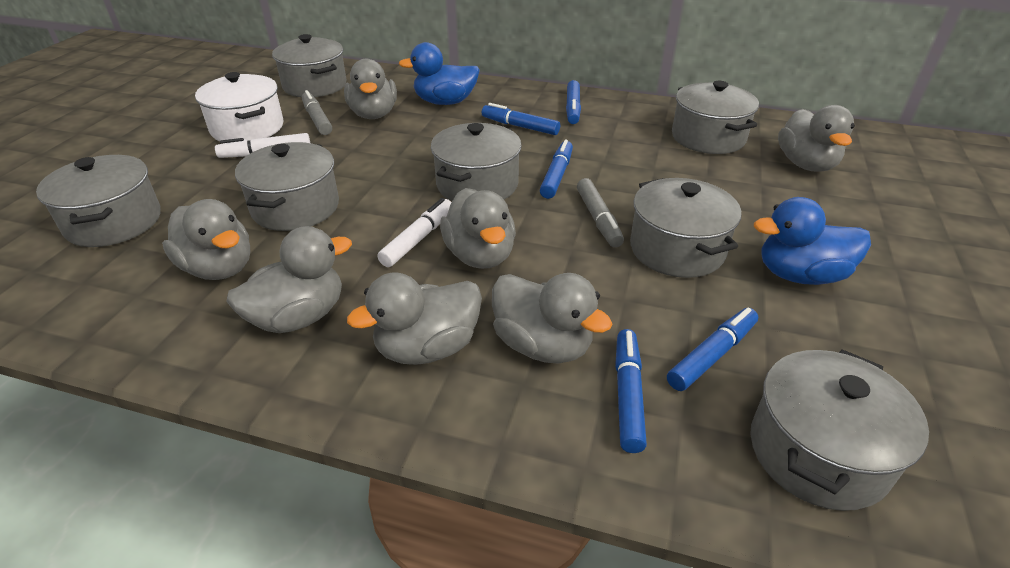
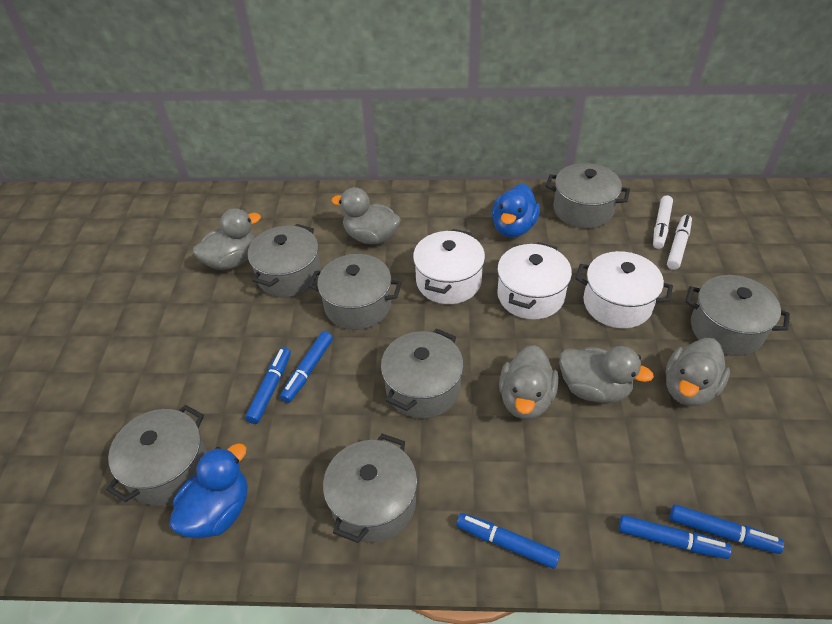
grey duck: [162,199,250,280] [227,226,352,333] [344,59,397,119] [347,272,482,365] [440,188,516,269] [492,273,612,363] [778,105,855,172] = 7 -> [193,208,261,270] [332,187,401,244] [499,345,558,419] [559,346,654,403] [665,338,730,406] = 5
grey marker: [302,90,332,135] [577,178,624,248] = 2 -> none = 0
white pot: [195,72,283,141] = 1 -> [413,229,485,304] [497,242,572,320] [575,251,673,328] = 3

